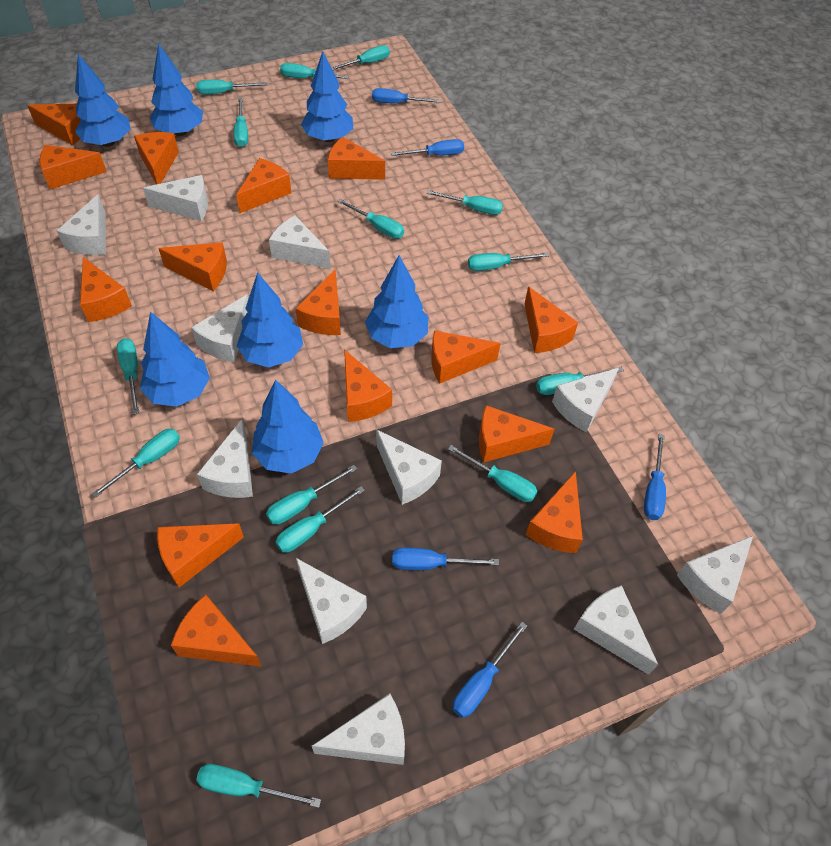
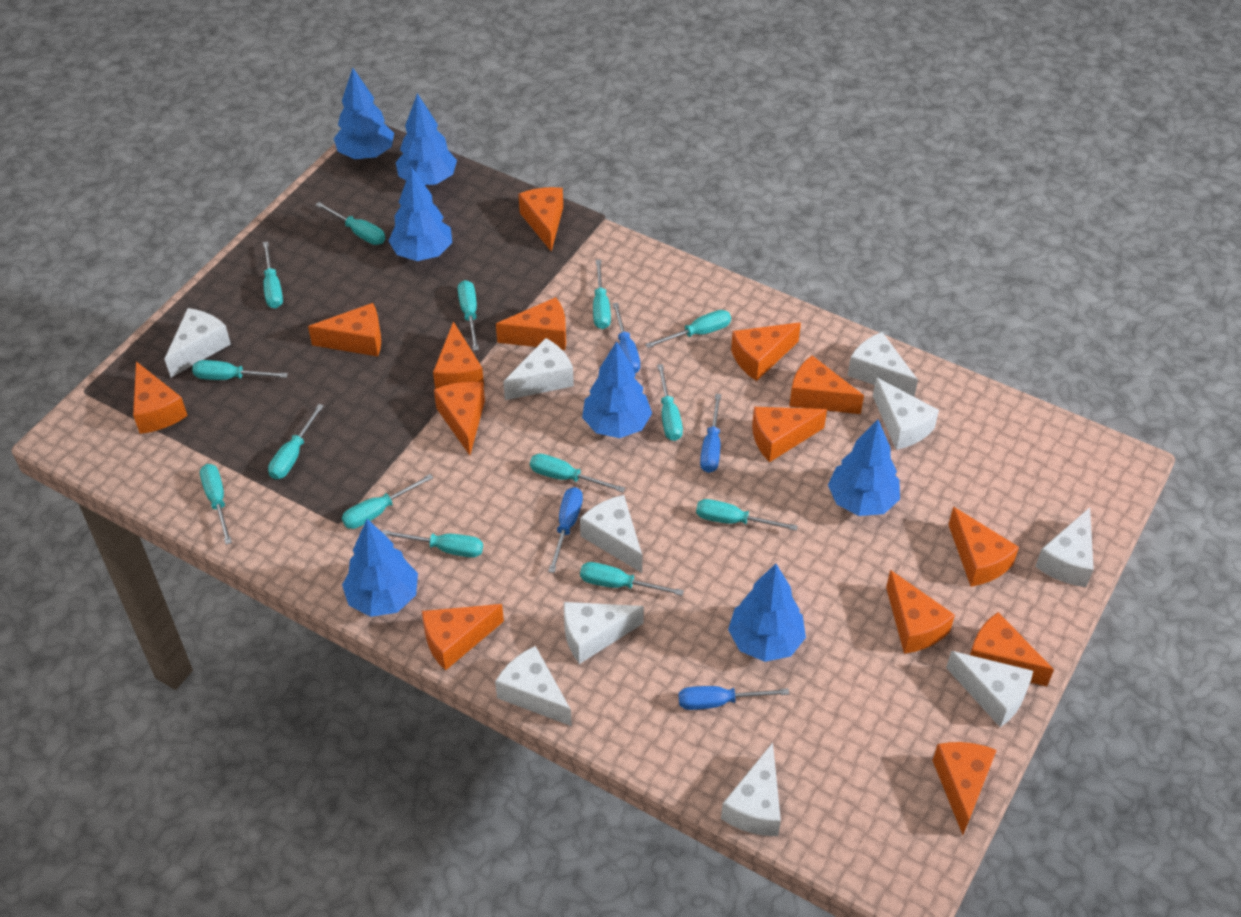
blue screwdriver: [372,88,442,103] [391,139,464,156] [392,548,499,570] [453,622,527,718] [644,434,666,520] = 5 -> [548,487,583,573] [613,302,640,373] [679,686,789,710] [700,394,721,473] = 4
orange cheese: [27,104,81,145] [40,145,107,190] [80,257,132,322] [134,132,179,184] [157,523,244,587] [158,242,227,291] [171,594,262,667] [236,158,291,213] [295,270,341,335] [328,137,385,180] [344,349,392,422] [431,330,501,384] [479,405,554,462] [524,286,578,353] [526,471,583,553] = 15 -> [133,361,188,434] [308,303,381,356] [422,604,504,671] [433,321,484,389] [434,382,485,455] [496,297,566,350] [518,187,563,252] [731,322,801,381] [752,407,827,462] [789,356,864,414] [886,570,955,654] [932,742,997,835] [948,507,1019,587] [970,612,1054,686] = 14
white cheese: [57,194,106,255] [143,175,208,221] [191,295,248,362] [197,419,253,498] [269,215,331,269] [296,558,367,644] [312,694,405,765] [376,429,442,505] [552,368,619,432] [574,585,658,675] [677,536,753,614] = 11 -> [165,308,231,377] [495,646,572,726] [503,338,574,400] [564,602,644,664] [580,495,642,573] [721,743,781,836] [847,332,918,397] [873,377,939,450] [946,651,1033,727] [1035,507,1094,587] = 10

